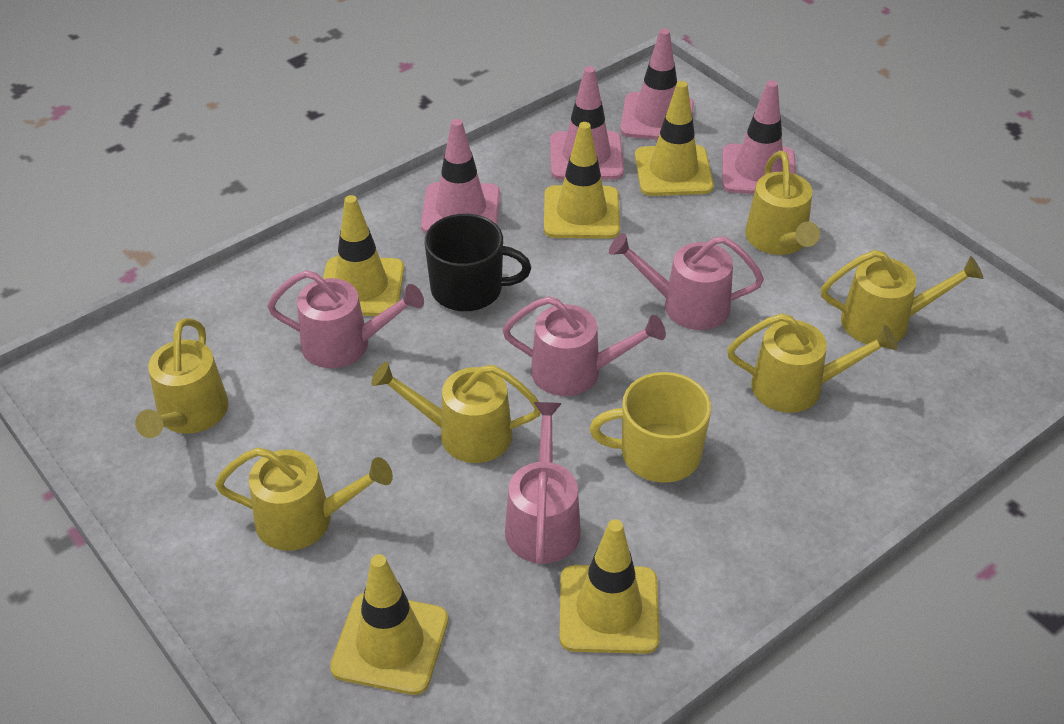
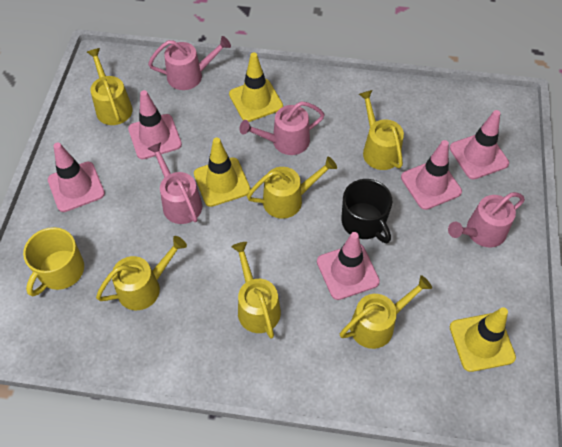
pink traffic cone: [421,119,500,233] [550,66,624,180] [620,29,694,140] [722,80,796,194] = 4 -> [48,143,105,212] [128,90,182,160] [317,232,380,300] [401,140,462,210] [449,110,509,179] = 5
yellow traffic cone: [323,195,404,316] [330,554,448,695] [544,122,620,239] [560,519,660,654] [635,81,714,196] = 5 -> [194,138,251,207] [229,53,283,122] [450,307,516,372] = 3

